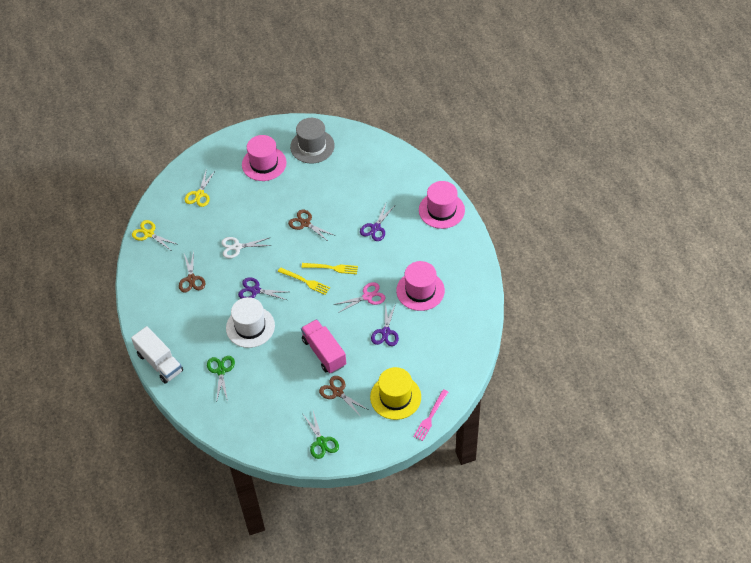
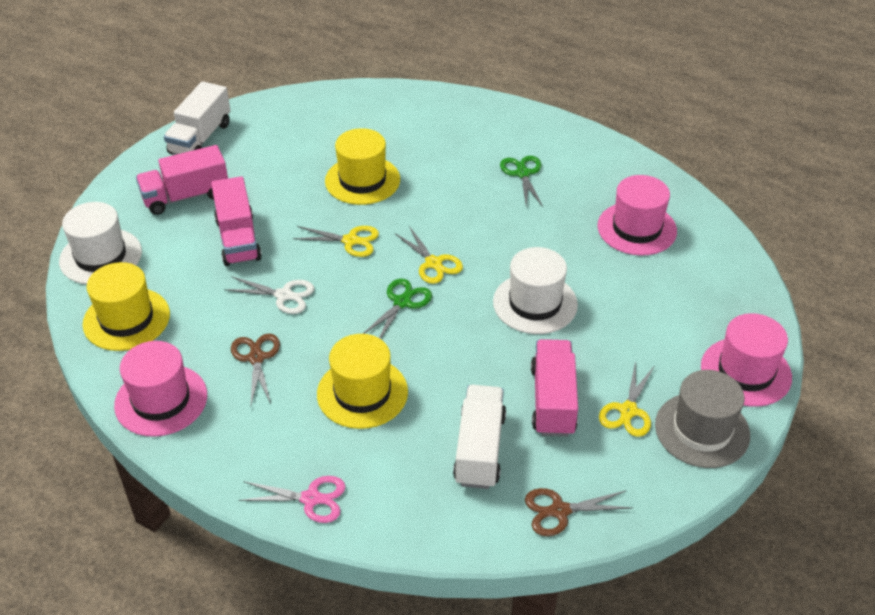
brown scissors: [179,251,205,293] [288,210,334,242] [319,376,368,417] = 3 -> [231,334,280,404] [525,488,632,536] = 2
pink fork: [413,389,448,441] = 1 -> none = 0
pink truck: [301,319,346,373] = 1 -> [136,145,228,215] [211,176,262,266] [531,339,578,437] = 3
purple scissors: [238,277,288,300] [360,204,394,241] [371,302,399,346] = 3 -> none = 0
white hat: [226,297,275,348] = 1 -> [59,202,142,284] [493,247,578,334] = 2
white truck: [131,326,183,384] = 1 -> [164,81,231,154] [453,385,506,489] = 2
yellow fork: [278,267,330,295] [302,263,358,274] = 2 -> none = 0
yellow hat: [370,367,421,420] = 1 -> [83,262,170,351] [317,334,408,429] [325,128,400,205] = 3
yellow scissors: [132,220,179,250] [184,170,216,207] = 2 -> [293,226,379,257] [394,226,463,284] [599,360,655,437] = 3

